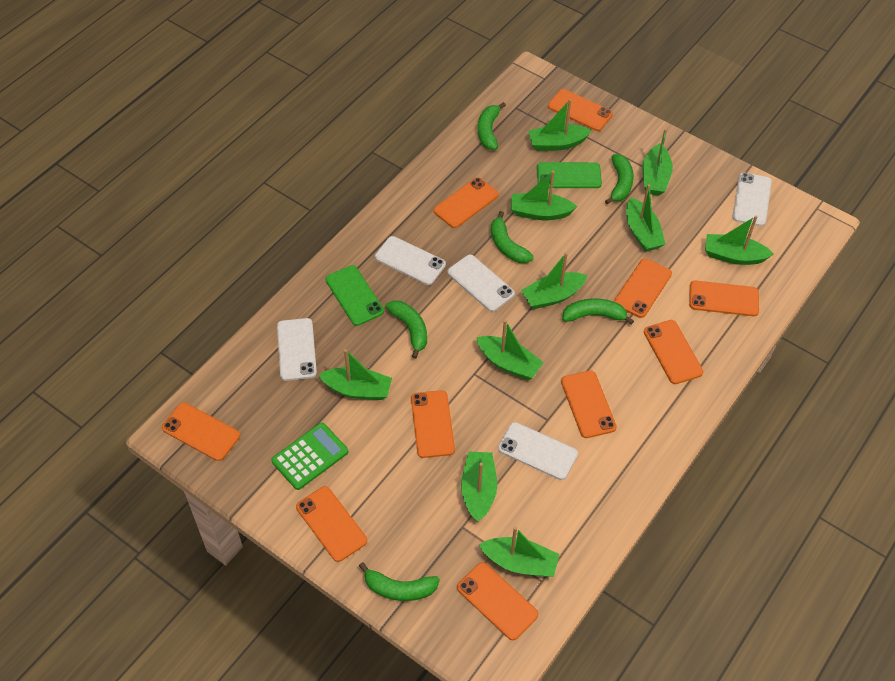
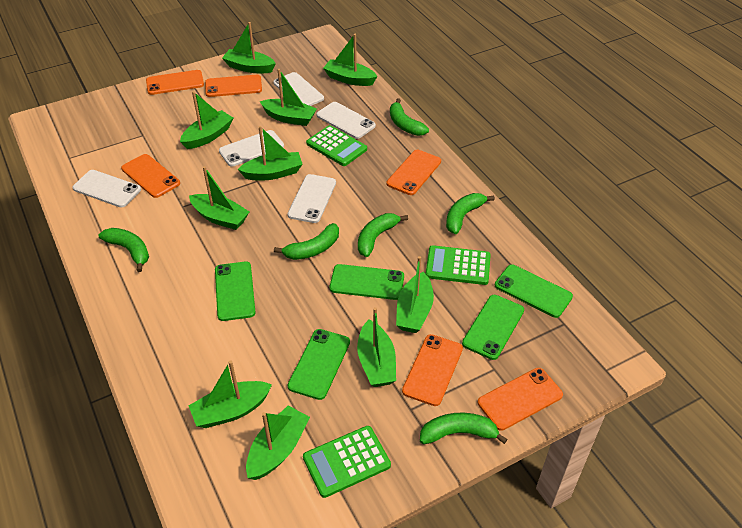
green calculator: [271,423,348,490] = 1 -> [303,426,391,498] [306,125,367,166] [426,245,491,285] = 3
green phone: [325,265,384,326] [537,162,602,188] = 2 -> [215,261,255,321] [288,329,350,400] [330,264,404,300] [462,295,524,360] [495,265,573,318] = 5
orange phone: [162,402,240,461] [296,486,367,562] [411,390,455,458] [434,177,499,228] [457,562,539,640] [548,89,613,131] [561,370,617,438] [614,258,672,318] [644,320,703,384] [689,281,759,316] = 10 -> [121,154,180,198] [146,70,204,95] [205,75,262,97] [386,150,441,195] [402,334,463,406] [478,368,563,431] = 6

